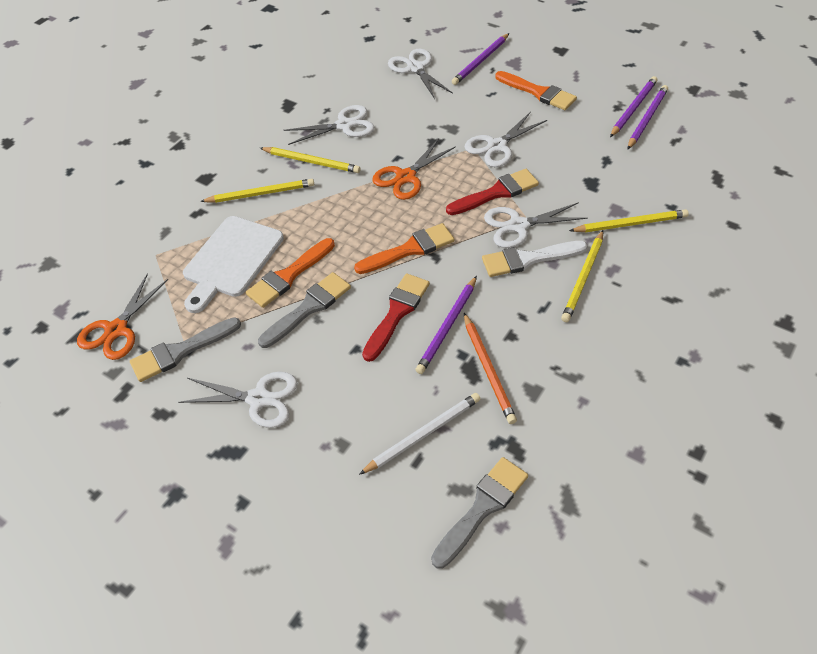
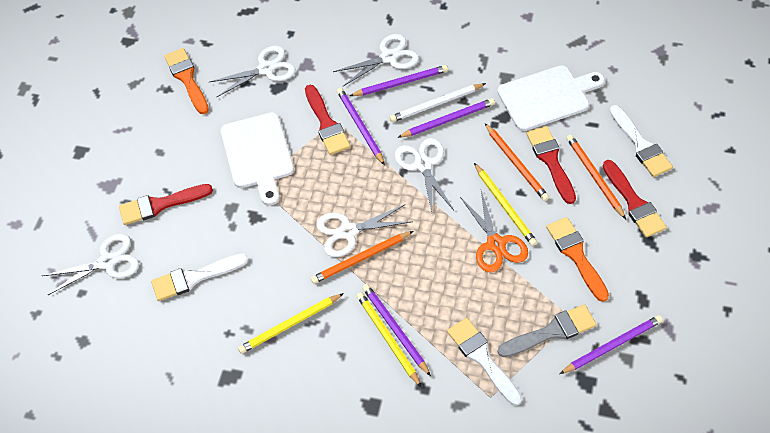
grey brush: [130,317,241,382] [258,272,351,348] [431,457,528,569] = 3 -> [498,304,597,357] = 1
orange brush: [246,238,335,308] [354,223,455,274] [495,71,577,110] = 3 -> [164,48,209,114] [546,217,609,302] = 2
orange pencil: [464,313,517,424] = 1 -> [311,231,413,284] [485,123,549,201] [567,135,626,219] = 3
orange scissors: [77,273,168,360] [372,139,456,200] = 2 -> [460,191,528,273] = 1
purple pencil: [415,276,477,374] [452,33,509,85] [610,76,658,137] [628,85,668,149] = 4 -> [337,88,385,165] [350,65,448,96] [362,284,431,376] [397,98,495,138] [560,315,663,374] = 5
red brush: [362,273,430,362] [446,169,539,215] = 2 -> [119,184,213,225] [305,85,351,155] [526,126,576,204] [603,160,667,238] = 4
white brush: [482,241,588,277] = 1 -> [151,253,249,301] [447,318,522,406] [609,105,673,177] = 3
white cutting board: [183,216,284,313] = 1 -> [221,112,294,206] [497,65,605,131] = 2
yellow pencil: [200,179,314,203] [260,147,361,173] [561,230,603,322] [569,209,689,233] = 4 -> [238,293,344,354] [357,292,421,387] [474,163,537,246] = 3

